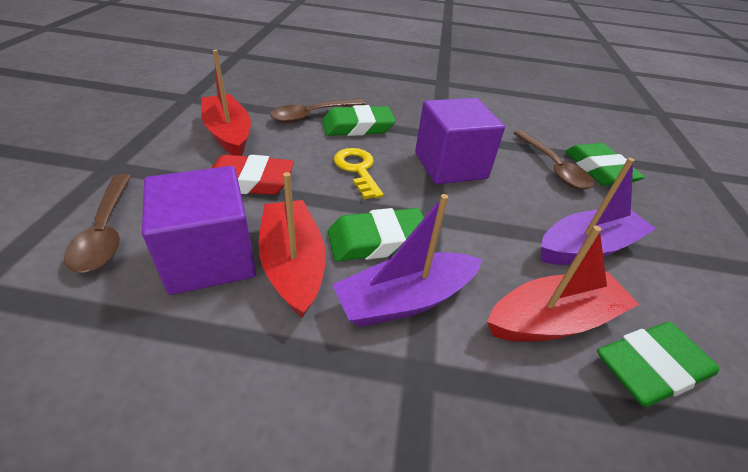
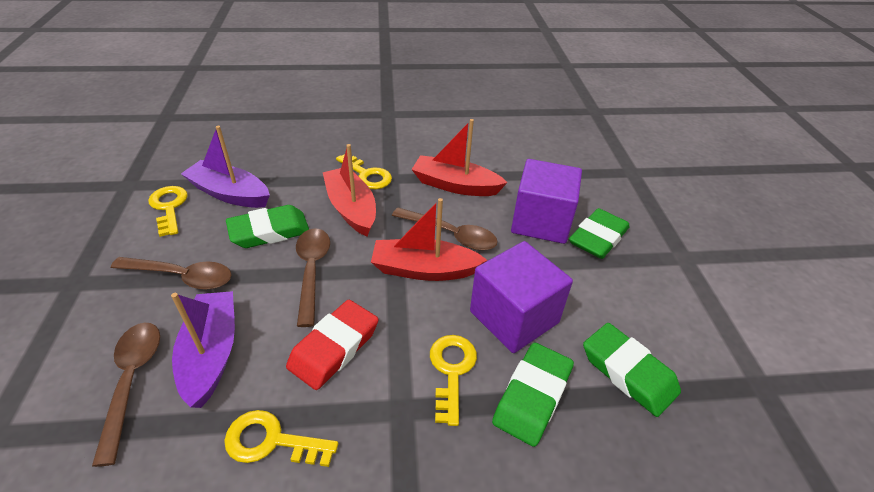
brown spoon: [64,174,131,272] [270,98,366,123] [514,130,594,190] = 3 -> [92,322,160,467] [111,257,232,290] [296,228,330,327] [392,208,498,251] = 4
yellow key: [334,148,383,199] = 1 -> [148,186,188,237] [224,410,338,467] [336,154,392,189] [430,335,477,426] = 4

